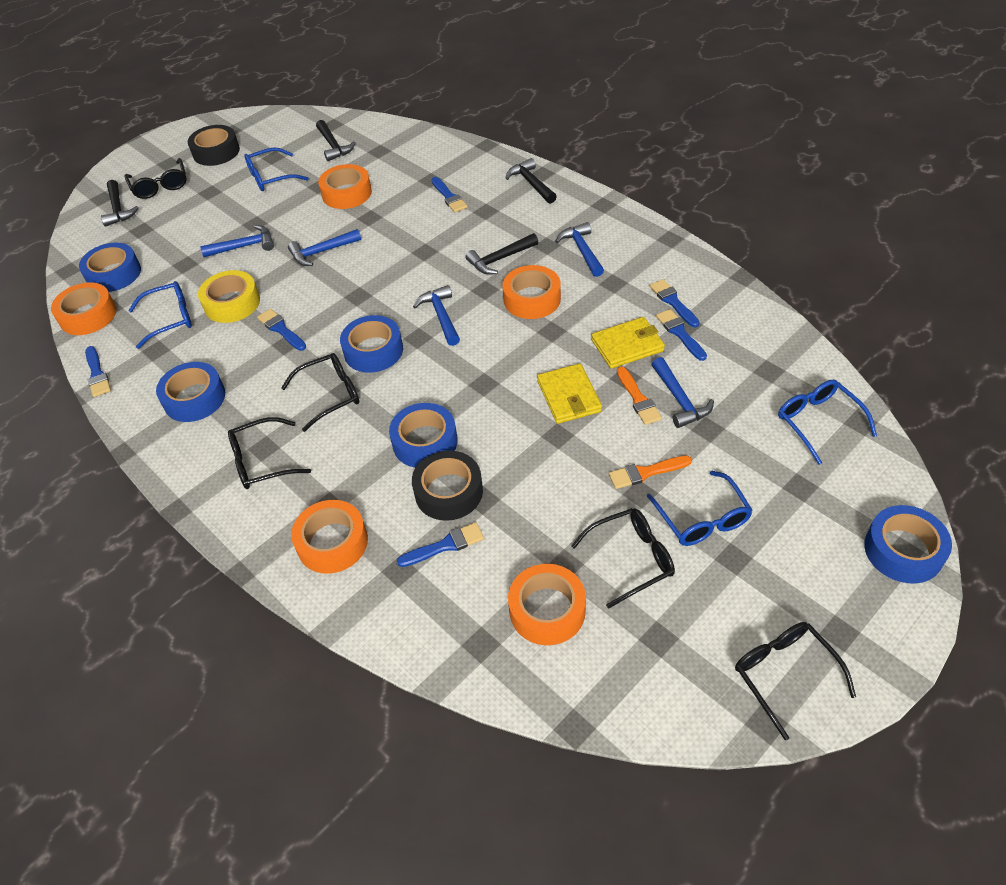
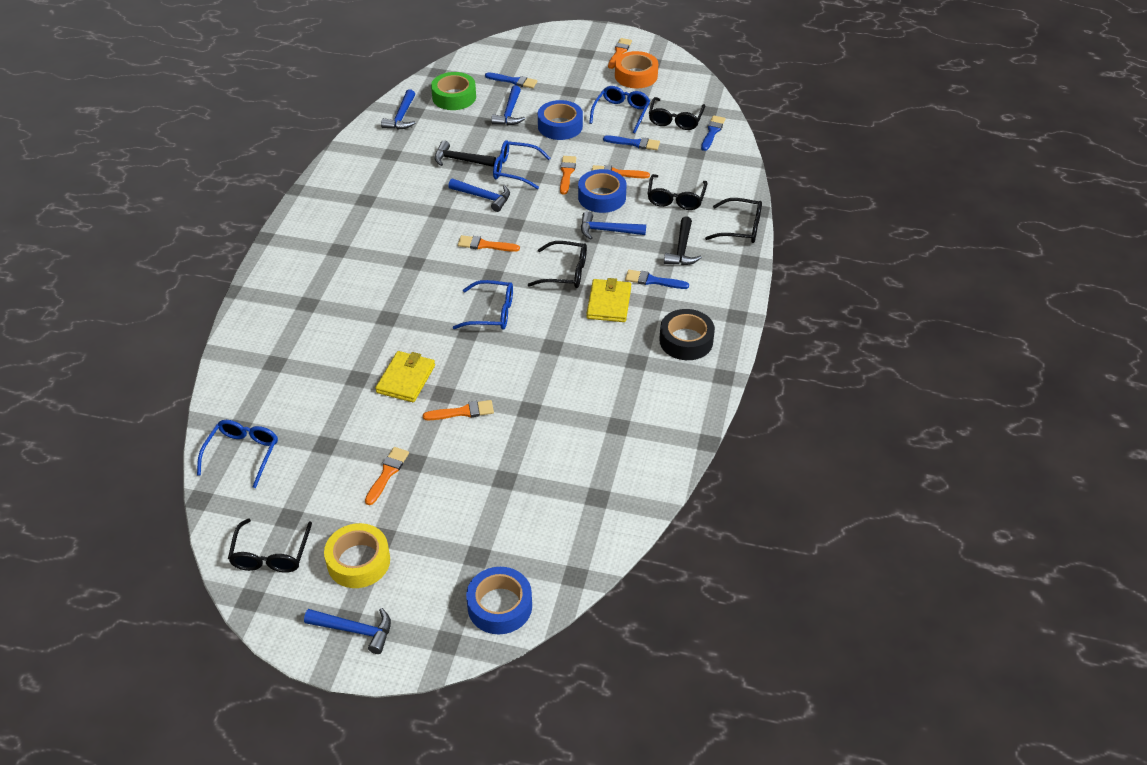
black hammer: [101,180,139,227] [316,120,356,161] [465,233,538,275] [505,158,557,204] = 4 -> [435,141,496,167] [664,216,702,265] = 2
black tape: [188,125,240,166] [412,451,483,521] = 2 -> [659,309,715,360] = 1
blue brush: [85,346,111,397] [257,309,306,351] [397,522,484,567] [431,177,468,212] [650,279,700,327] [656,309,707,361] = 6 -> [485,72,537,88] [603,135,660,150] [625,270,689,289] [701,115,726,151] = 4
blue tape: [79,243,141,292] [156,362,225,422] [340,315,403,373] [389,403,458,468] [864,505,952,583] = 5 -> [466,567,532,634] [538,100,583,140] [578,169,626,213] = 3
green tape: none = 0 -> [431,72,476,110] = 1
orange brush: [609,455,692,489] [617,367,662,425] = 2 -> [365,447,409,505] [423,400,494,420] [458,235,520,252] [560,156,576,195] [592,165,650,178] [608,38,632,69] = 6
orange tape: [51,282,117,335] [291,500,368,574] [318,164,372,209] [502,265,561,319] [508,564,586,645] = 5 -> [615,51,658,88] = 1

